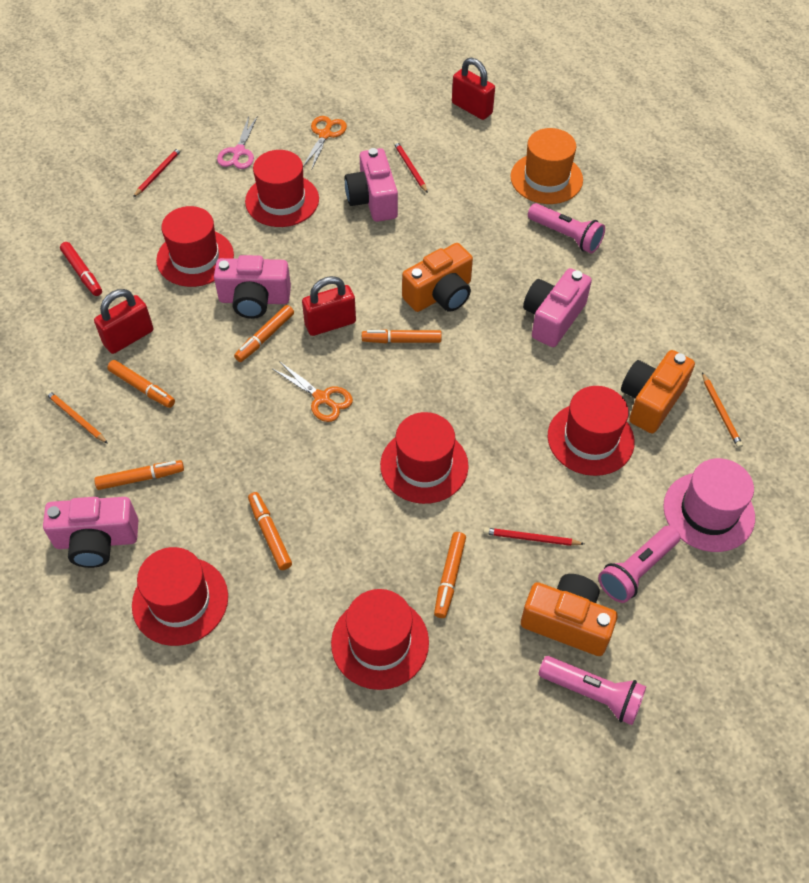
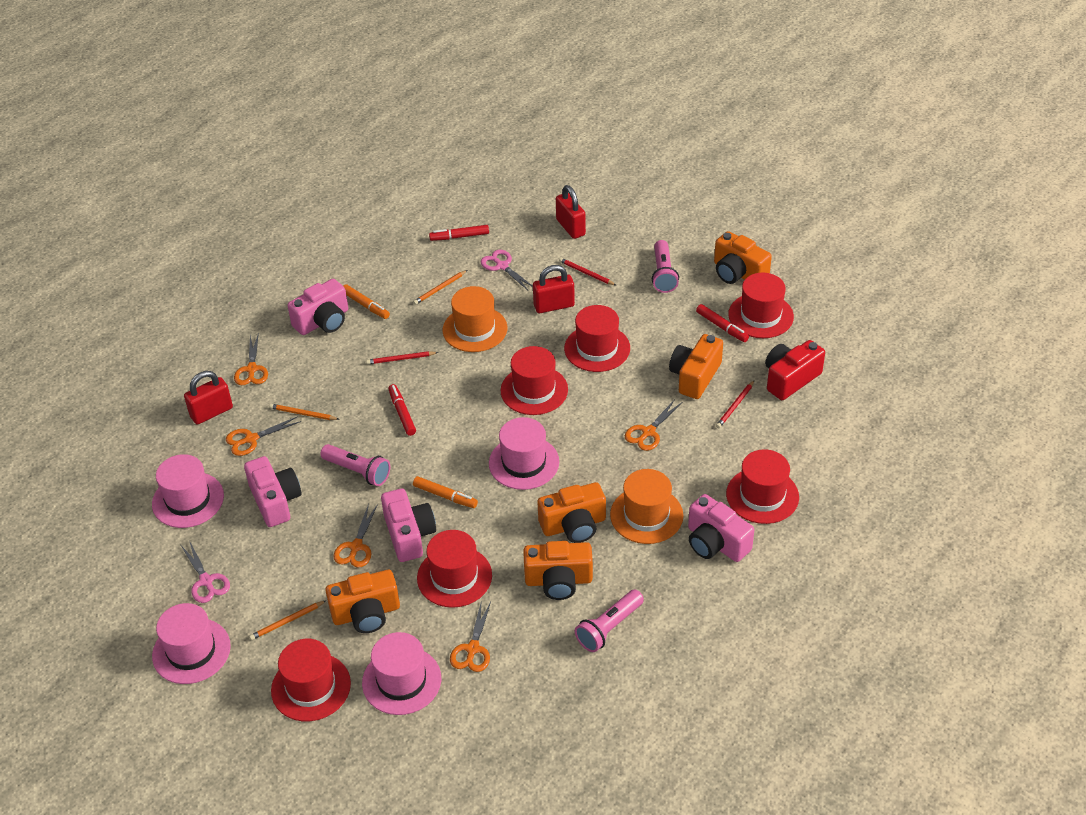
orange camera: [402,243,473,312] [521,574,617,656] [621,350,695,433] = 3 -> [325,570,400,633] [523,541,593,600] [537,482,606,543] [669,334,723,399] [714,231,772,284] = 5
orange hat: [510,128,583,204] = 1 -> [443,286,507,352] [610,469,683,544] = 2
orange marker: [94,460,184,490] [107,360,175,408] [234,305,294,362] [248,492,292,570] [362,329,442,343] [434,532,466,618] = 6 -> [343,284,390,319] [413,476,478,508] = 2
orange pencil: [45,390,108,444] [702,372,743,448] = 2 -> [249,600,327,640] [269,404,340,420] [413,270,467,305] = 3
orange scissors: [273,361,353,422] [303,116,347,169] = 2 -> [226,416,301,456] [234,333,268,385] [333,504,378,567] [450,600,491,672] [625,399,681,451] = 5
pink hat: [663,458,755,552] = 1 -> [152,454,224,528] [152,603,231,684] [362,632,441,715] [489,417,559,490] = 4
pink scissors: [217,116,258,169] = 1 -> [181,542,230,603] [481,250,533,291] = 2
red camera: none = 0 -> [765,340,825,400] = 1
red marker: [60,242,102,296] = 1 -> [388,384,416,436] [429,225,489,241] [696,304,749,342] = 3

